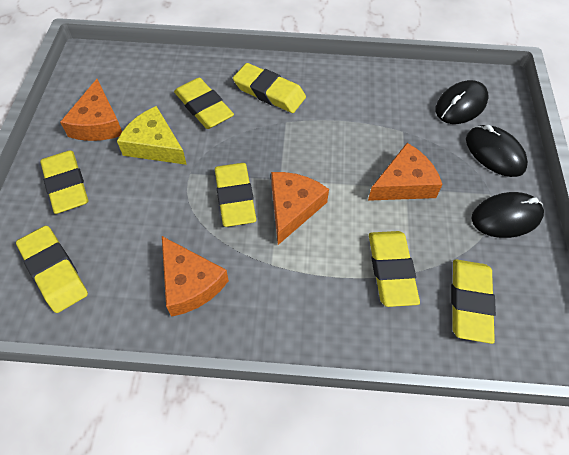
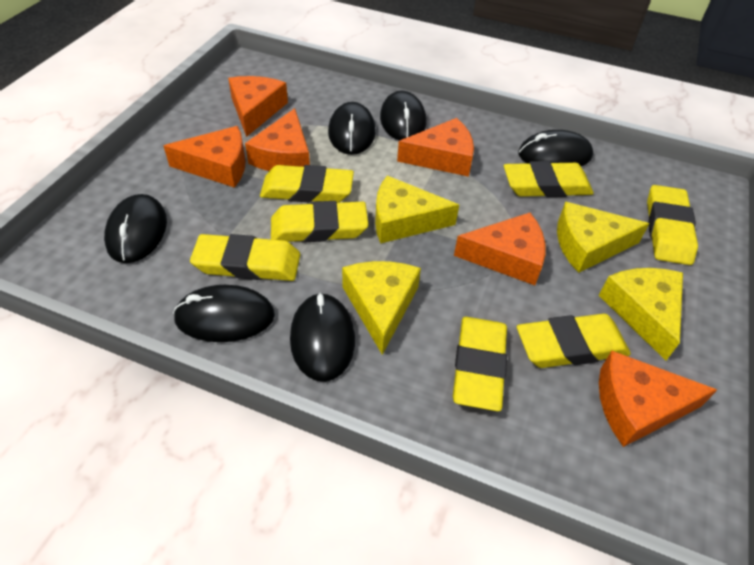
black mouse: [435,80,489,124] [466,125,528,177] [471,192,544,238] = 3 -> [104,194,167,263] [173,285,275,342] [290,293,355,382] [328,102,376,155] [380,91,426,141] [518,130,593,166] = 6
orange cheese: [60,79,122,141] [162,236,229,317] [271,172,329,245] [368,143,443,201] = 4 -> [164,126,246,188] [228,76,288,137] [245,108,310,171] [397,118,474,177] [454,213,545,285] [599,351,717,447] = 6
yellow cheese: [117,106,187,165] = 1 -> [342,261,421,355] [375,176,459,243] [557,202,650,273] [599,268,683,360] = 4

